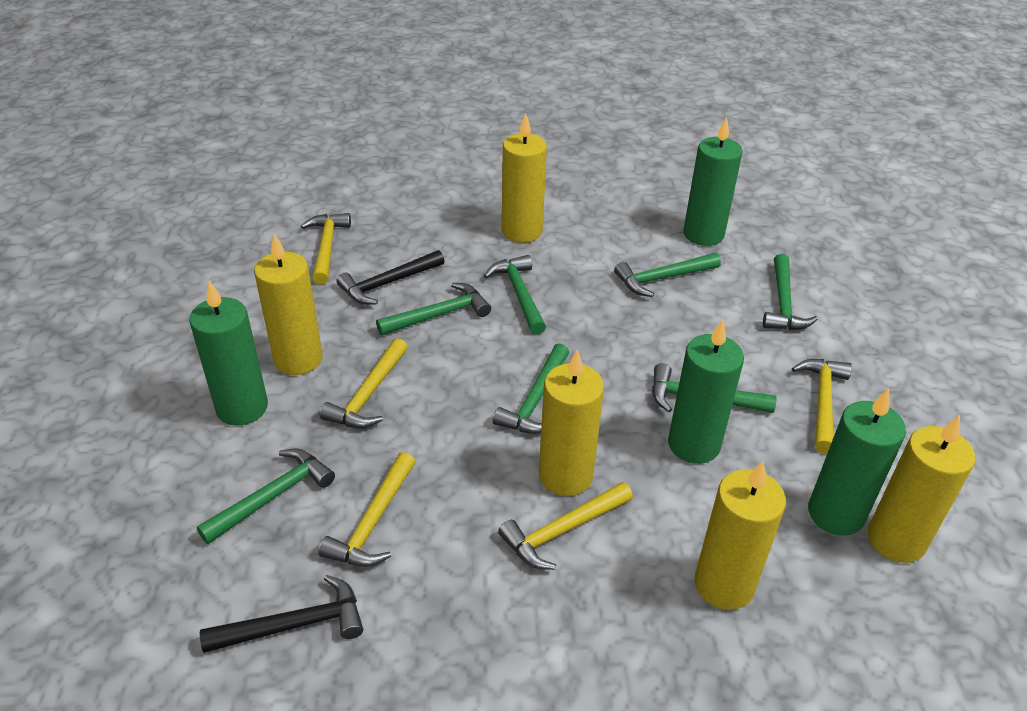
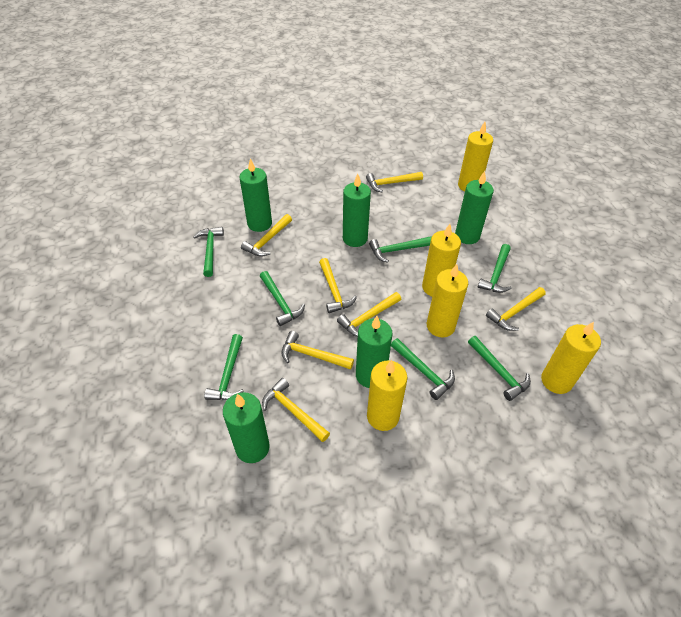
black hammer: [200,575,363,653] [337,250,444,305] = 2 -> none = 0
green candle: [189,281,268,426] [668,319,744,464] [683,117,743,246] [808,389,906,536] = 4 -> [223,392,270,463] [240,158,272,232] [343,174,371,247] [356,316,393,388] [455,171,494,244] = 5
yellow hammer: [301,213,351,285] [318,452,416,567] [319,338,408,428] [498,482,633,570] [792,359,852,454] = 5 -> [241,214,292,257] [262,378,330,442] [281,331,354,370] [319,258,357,313] [337,292,401,337] [366,172,423,192] [486,287,546,331] = 7

